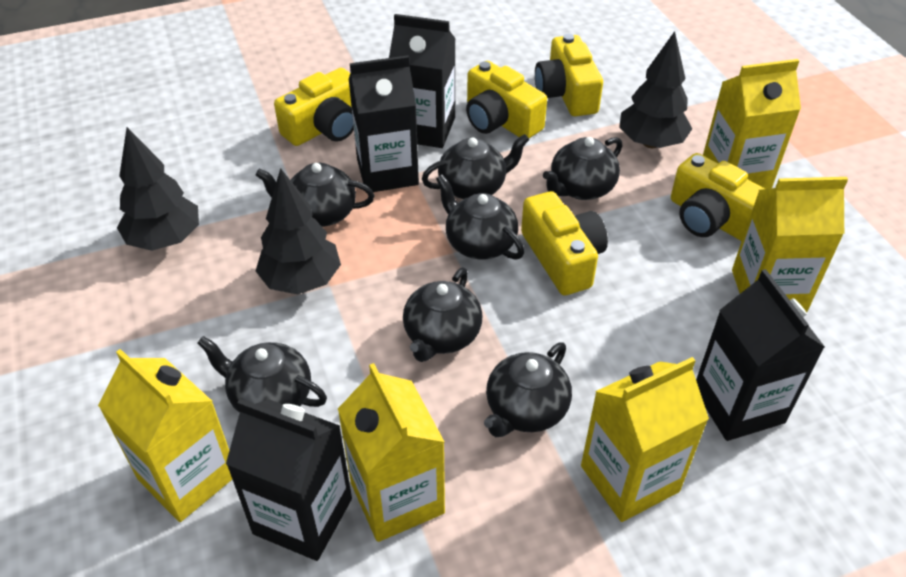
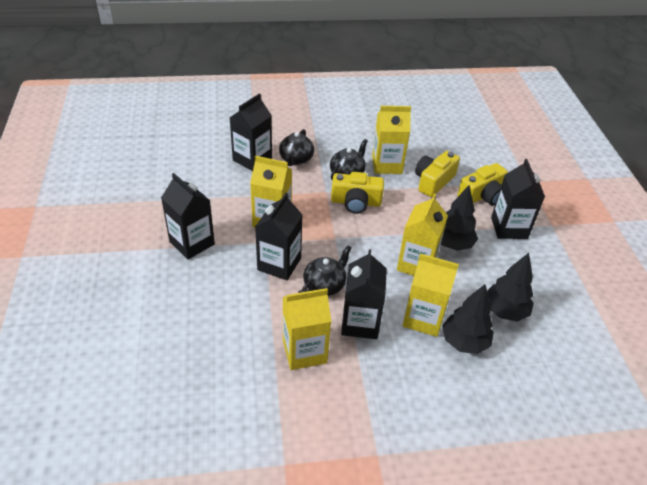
black carton: [226,399,352,561] [349,55,419,192] [389,14,456,148] [696,269,825,441] = 4 -> [161,173,215,260] [229,93,272,171] [255,193,303,280] [341,249,387,339] [491,159,545,239] = 5
black teapot: [197,336,327,413] [256,163,375,227] [403,268,482,362] [422,134,529,199] [436,174,524,260] [484,342,572,437] [543,137,622,200] = 7 -> [279,129,314,166] [302,245,352,296] [330,139,368,180] = 3
yellow camera: [274,68,354,146] [466,61,547,138] [521,191,608,296] [535,34,603,116] [671,153,765,241] = 5 -> [331,172,384,214] [415,151,460,197] [458,163,508,206] = 3

